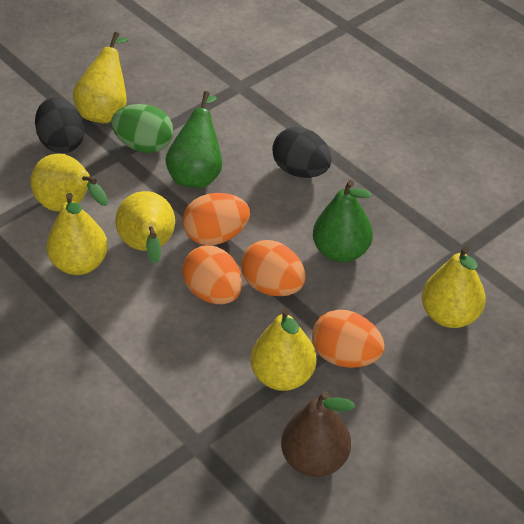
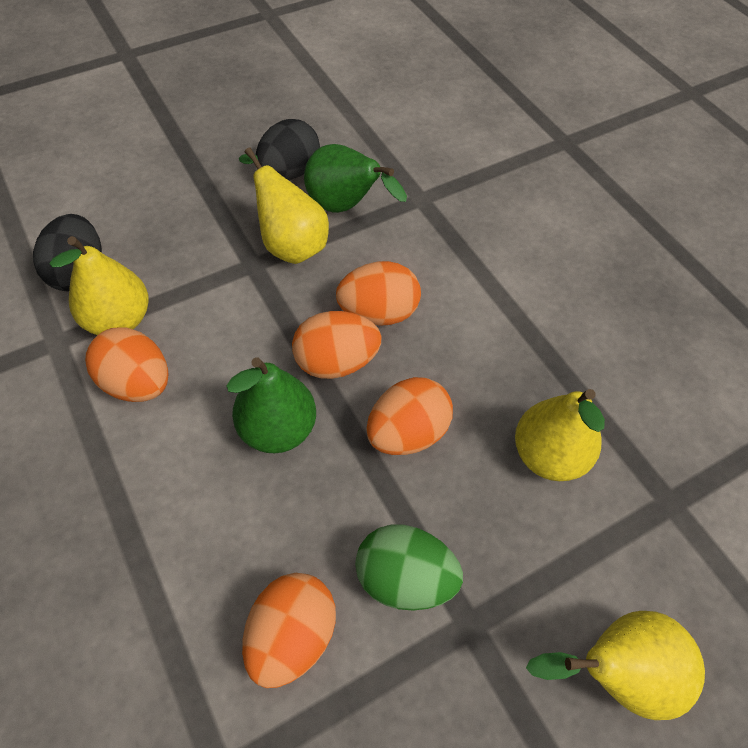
brown pear: [281,391,355,477] = 1 -> none = 0
orange egg: [182,193,250,245] [182,245,242,304] [241,240,306,296] [312,310,385,368] = 4 -> [85,327,169,402] [242,573,336,688] [292,311,381,379] [336,261,421,326] [366,377,453,455] = 5
yellow pear: [31,154,108,212] [46,193,108,275] [73,32,129,123] [115,191,175,264] [251,308,316,391] [422,246,486,328] = 6 -> [49,236,149,335] [239,147,329,264] [515,389,605,481] [526,611,705,720] = 4

